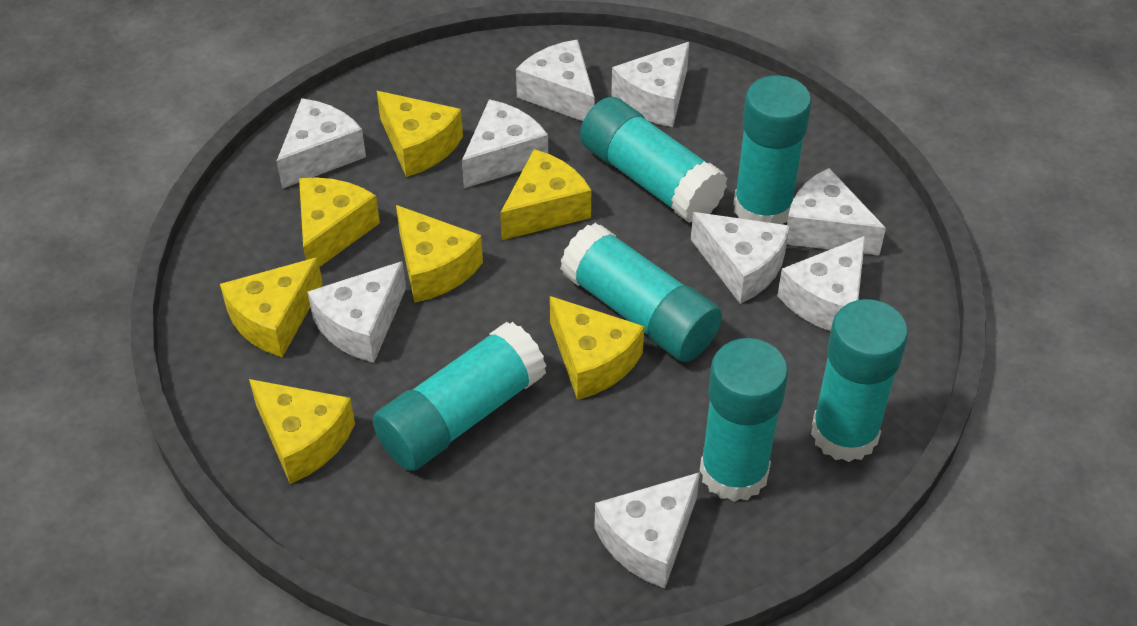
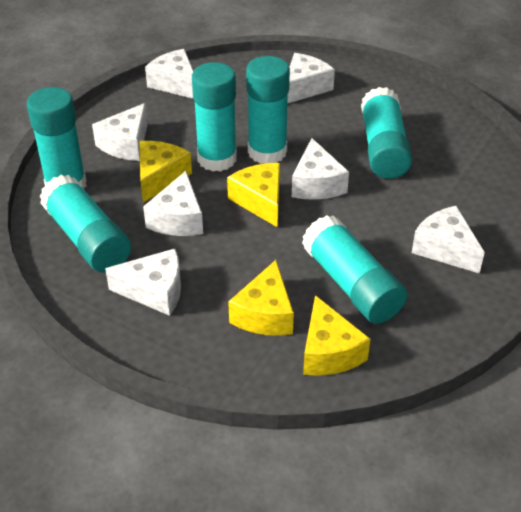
white cheese: [277,98,366,189] [308,261,406,363] [462,99,548,188] [516,40,595,121] [594,472,700,589] [611,42,689,127] [691,212,790,304] [777,236,865,331] [787,168,886,255] = 9 -> [92,103,148,161] [105,249,181,316] [143,171,203,236] [145,49,193,99] [287,53,335,104] [292,138,349,200] [412,206,485,274] = 7
yellow cheese: [220,257,323,357] [249,379,355,484] [299,177,380,267] [377,91,463,177] [396,205,483,303] [500,149,591,240] [550,296,645,400] = 7 -> [139,141,192,203] [227,163,280,227] [228,260,294,336] [303,295,370,376] = 4

